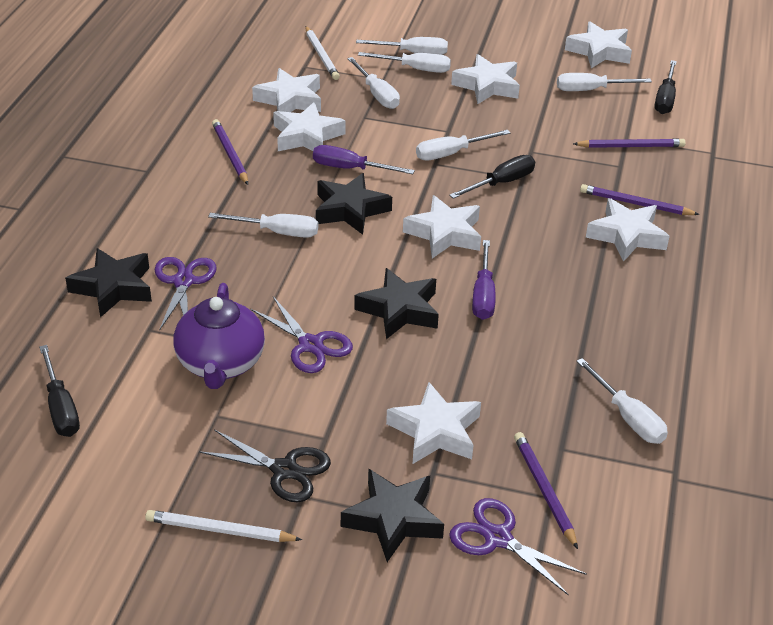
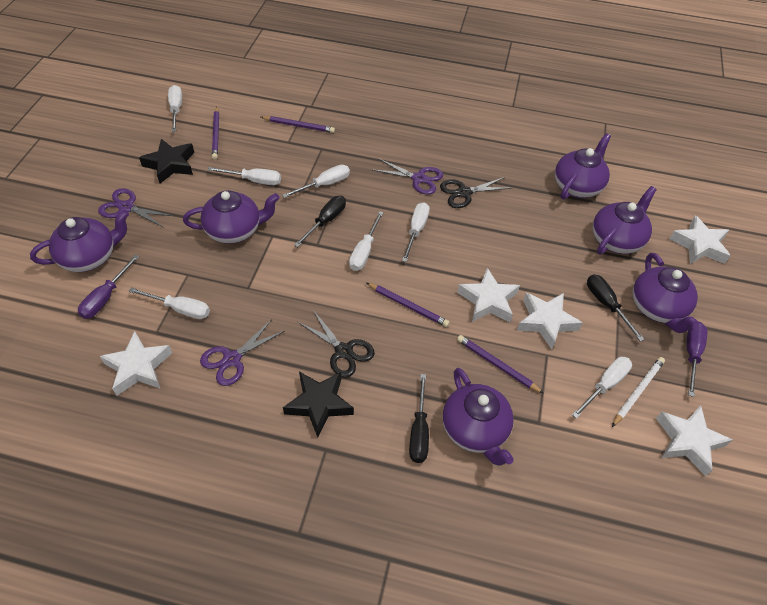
black scissors: [199,429,331,502] = 1 -> [298,310,375,377] [440,177,511,208] = 2
black star: [65,248,152,317] [316,173,392,235] [341,469,444,562] [354,268,439,339] = 4 -> [139,139,194,184] [283,372,354,437] = 2
purple teapot: [173,283,265,389] = 1 -> [30,210,129,272] [183,191,280,244] [442,368,514,466] [555,133,611,200] [593,186,657,255] [633,253,699,333] = 6
white pencil: [145,510,302,542] [305,26,340,80] = 2 -> [612,357,665,427] = 1
white star: [252,68,321,112] [273,102,345,151] [386,382,481,464] [403,195,481,258] [451,54,520,104] [565,21,632,68] [586,198,670,262] = 7 -> [100,331,172,396] [457,268,520,322] [517,293,583,350] [656,405,732,476] [670,215,731,264] = 5

